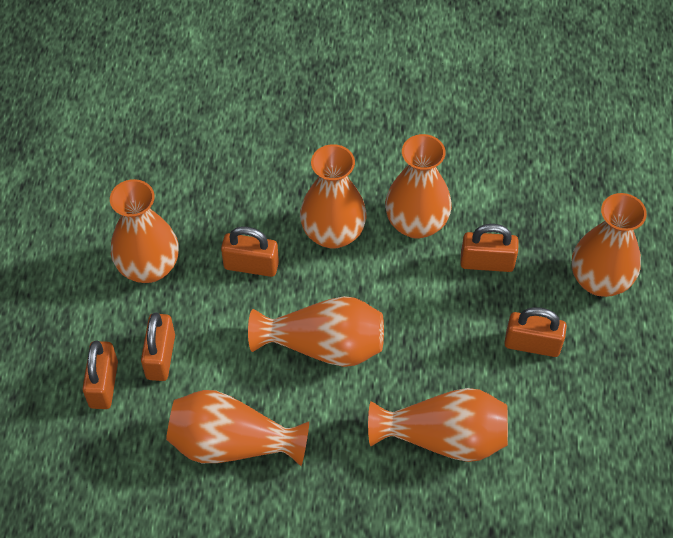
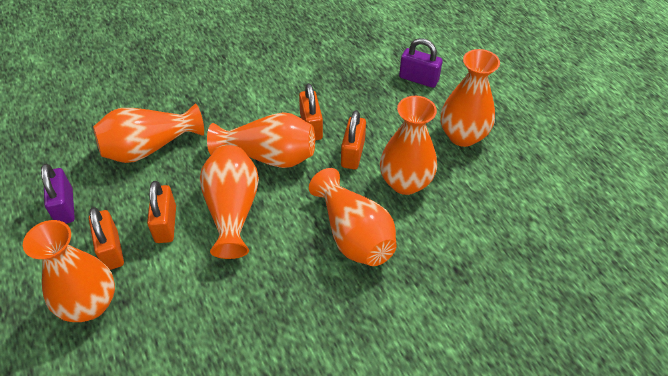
orange padlock: [82,341,118,409] [141,313,175,381] [221,226,279,277] [460,224,518,272] [504,307,567,357] = 5 -> [89,207,124,270] [147,181,176,243] [299,83,323,140] [341,110,366,169] = 4
purple padlock: none = 0 -> [41,164,75,224] [399,38,443,88] = 2

